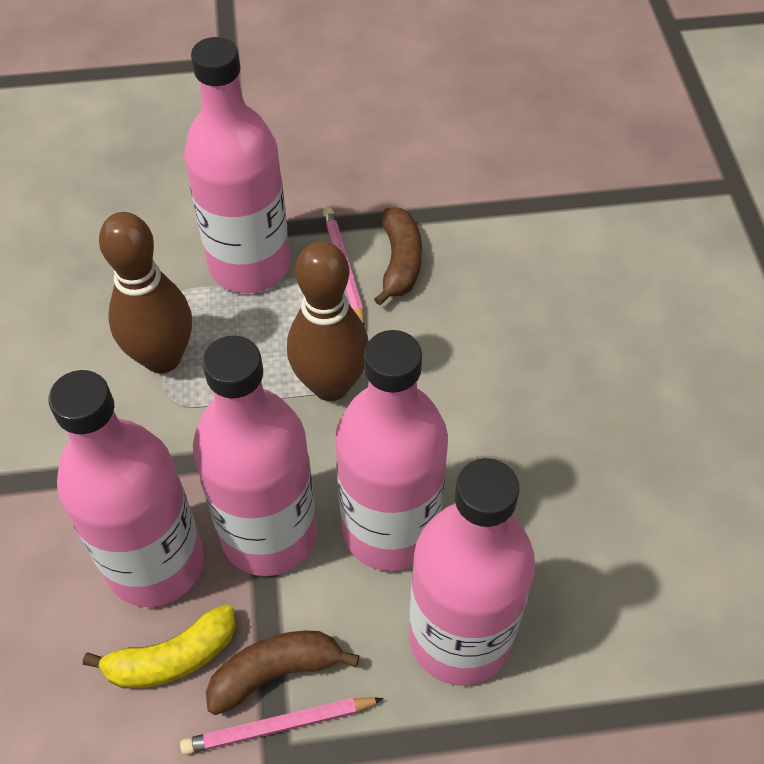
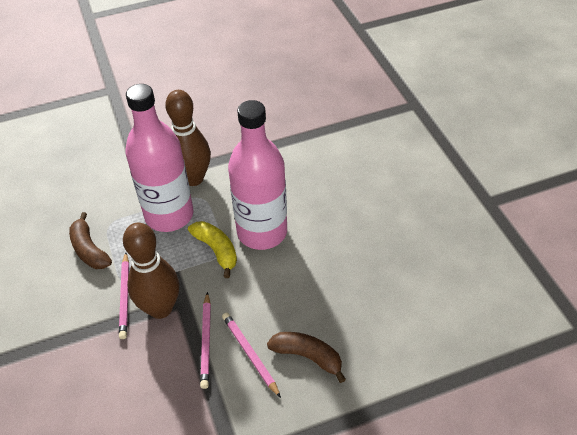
pink bottle: [48,370,204,607] [184,37,290,293] [193,336,317,576] [335,330,448,571] [409,458,535,686] = 5 -> [125,84,194,232] [228,100,287,250] = 2
pink pencil: [180,697,384,755] [323,208,364,325] = 2 -> [119,252,129,339] [200,292,211,389] [222,312,281,398] = 3

